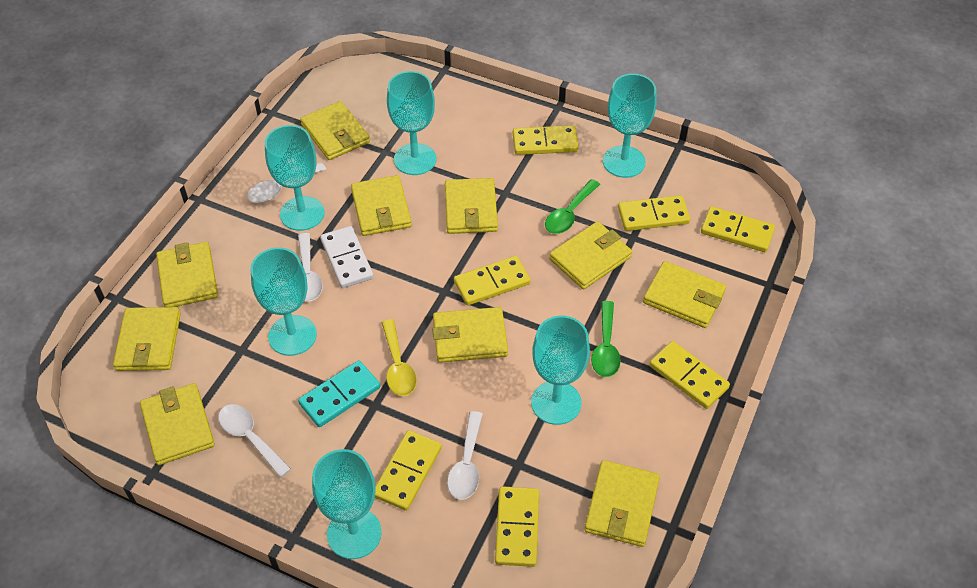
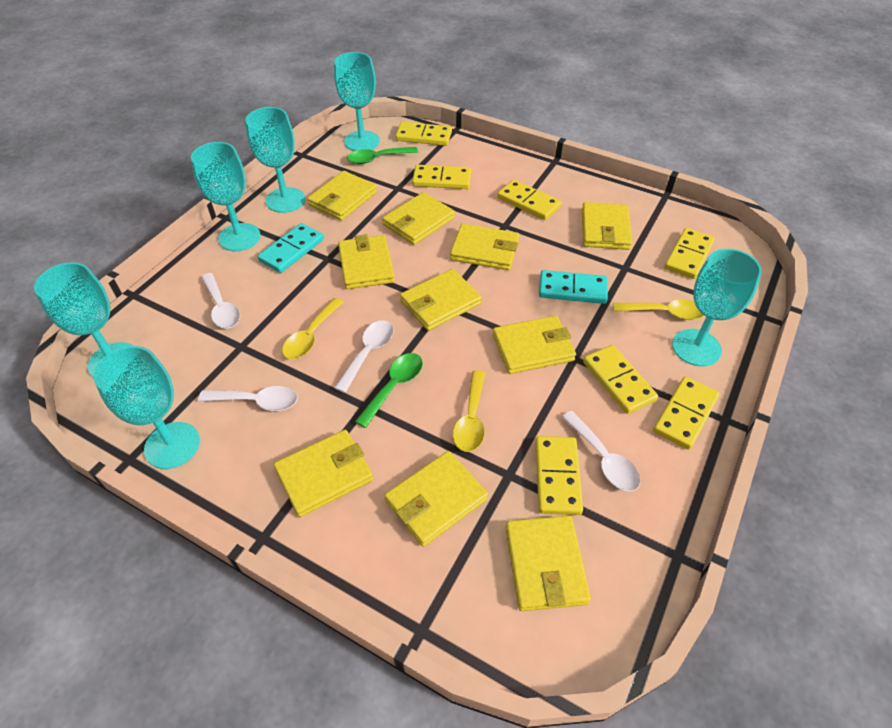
turquoise domino: [298,360,380,427] = 1 -> [258,223,324,273] [539,270,608,304] = 2
white domino: [320,226,374,288] = 1 -> none = 0
yellow spoon: [382,319,417,396] = 1 -> [282,298,344,359] [453,370,485,452] [613,299,704,320] = 3

